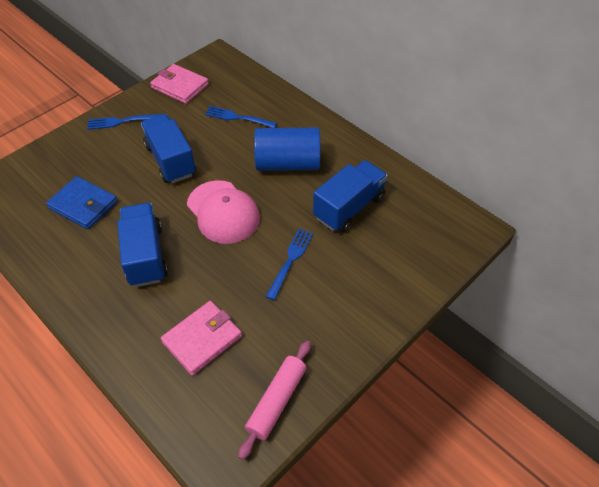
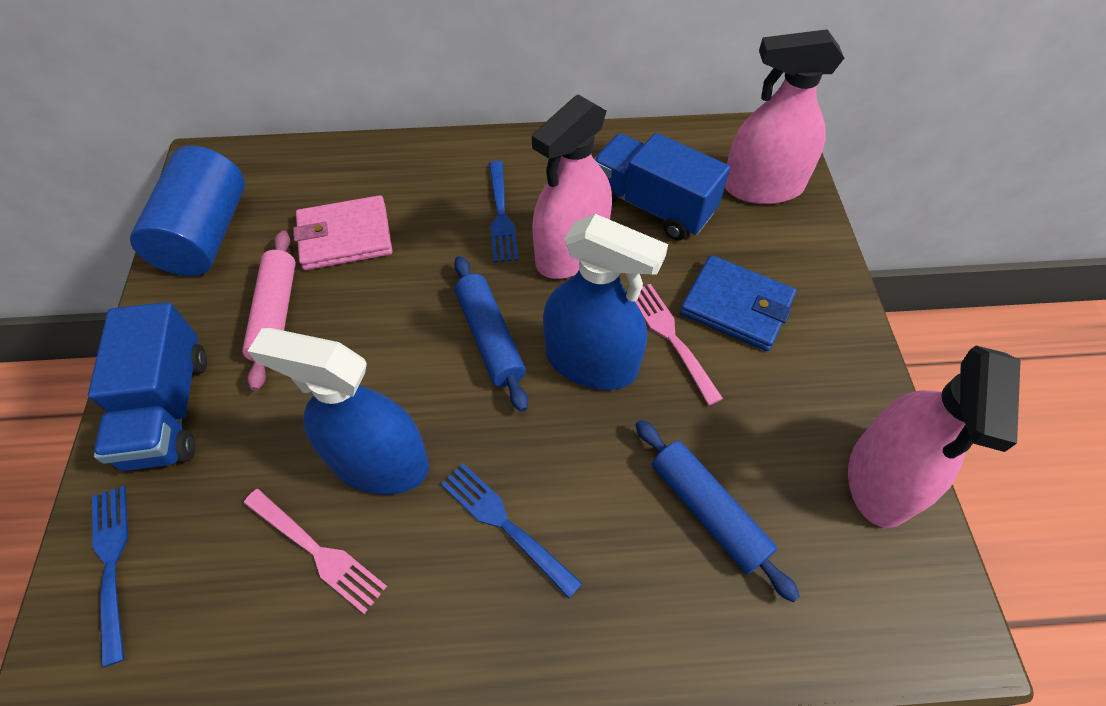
blue rolling pin: none = 0 -> [454,256,528,412] [636,420,800,602] = 2
blue spray bottle: none = 0 -> [248,328,429,495] [543,214,668,390] = 2
blue truck: [117,203,168,287] [141,114,196,183] [313,160,388,232] = 3 -> [88,302,207,471] [594,133,730,240] = 2
pink cap: [187,180,260,244] = 1 -> none = 0
pink fork: none = 0 -> [244,489,387,614] [635,284,723,405] = 2
pink spray bottle: none = 0 -> [532,94,612,279] [725,29,844,204] [848,346,1021,528] = 3
pink wallet: [150,64,209,104] [161,301,242,376] = 2 -> [293,195,393,270] = 1

